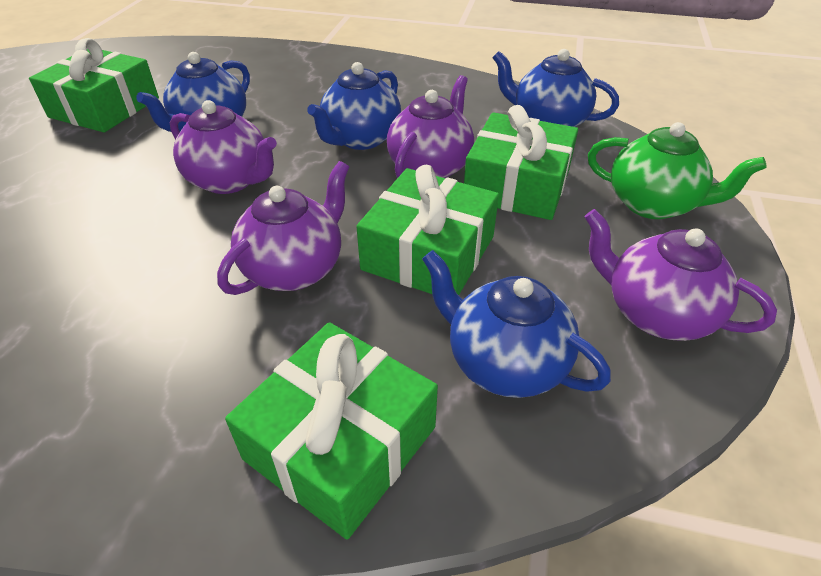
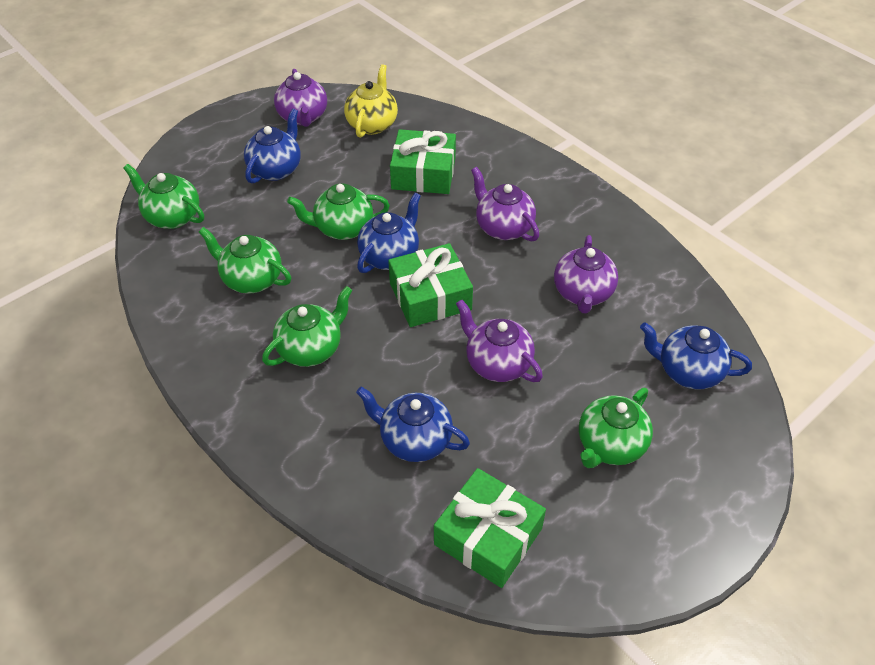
green gift: [29,38,159,132] [225,322,438,540] [356,165,499,295] [464,105,578,220] = 4 -> [388,243,473,327] [390,129,456,194] [434,468,546,588] = 3
green teapot: [588,122,767,219] = 1 -> [123,164,204,229] [199,227,291,294] [262,286,352,367] [287,184,390,240] [579,388,653,468] = 5
yellow teapot: none = 0 -> [344,64,398,138] = 1

